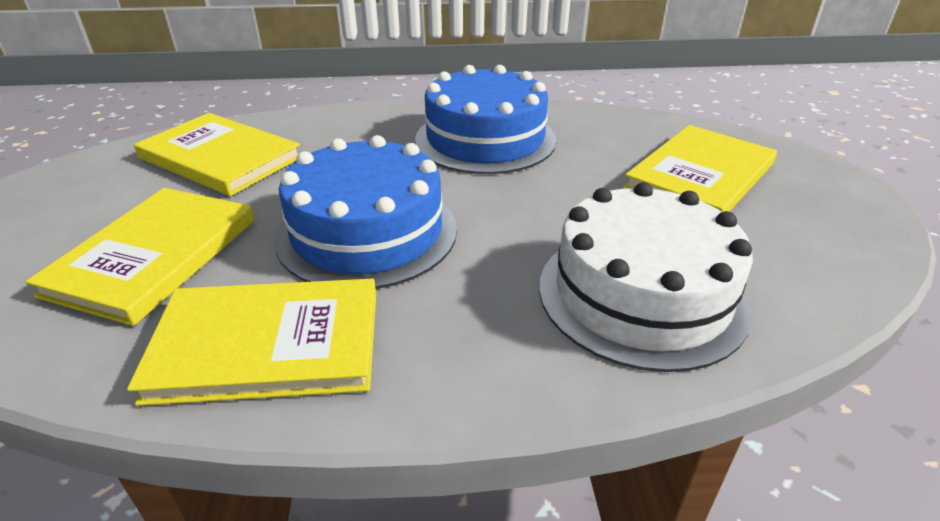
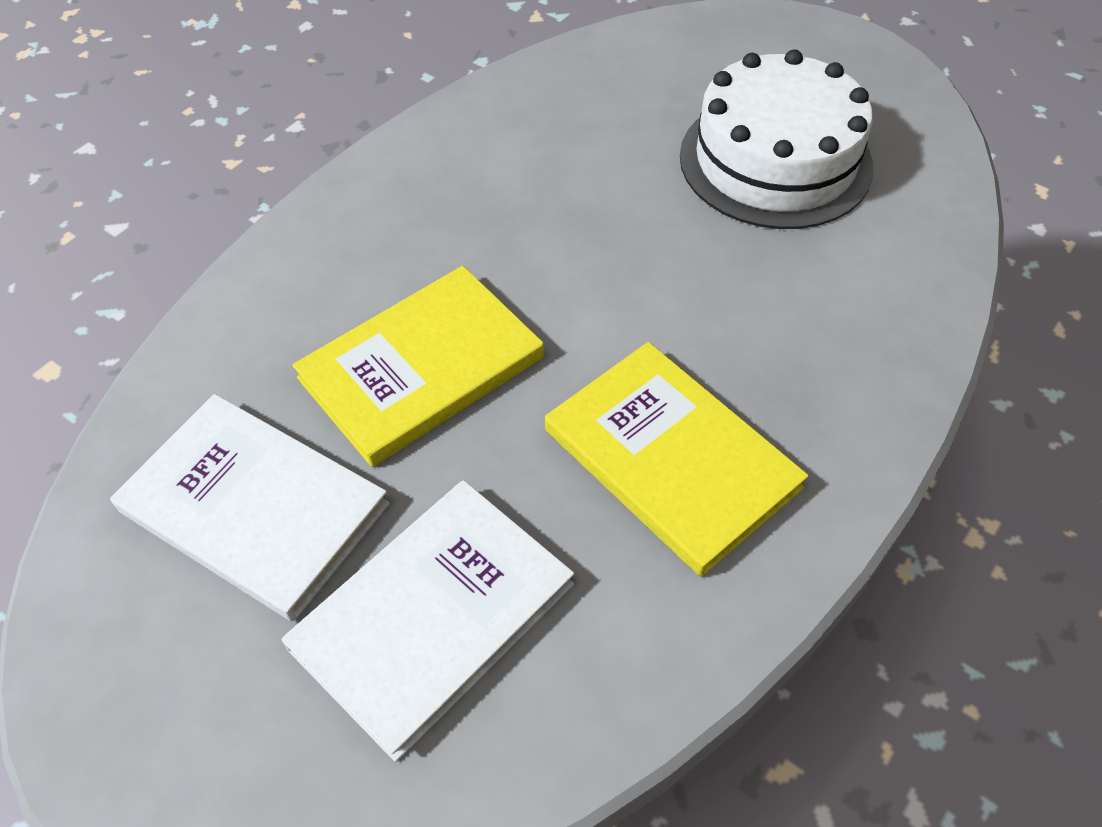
blue cake: [274,135,457,289] [415,65,556,174] = 2 -> none = 0
white book: none = 0 -> [110,394,390,622] [281,480,574,762] = 2
yellow book: [26,188,254,326] [127,279,376,406] [134,113,300,196] [623,125,777,212] = 4 -> [292,266,544,467] [545,342,809,577] = 2

